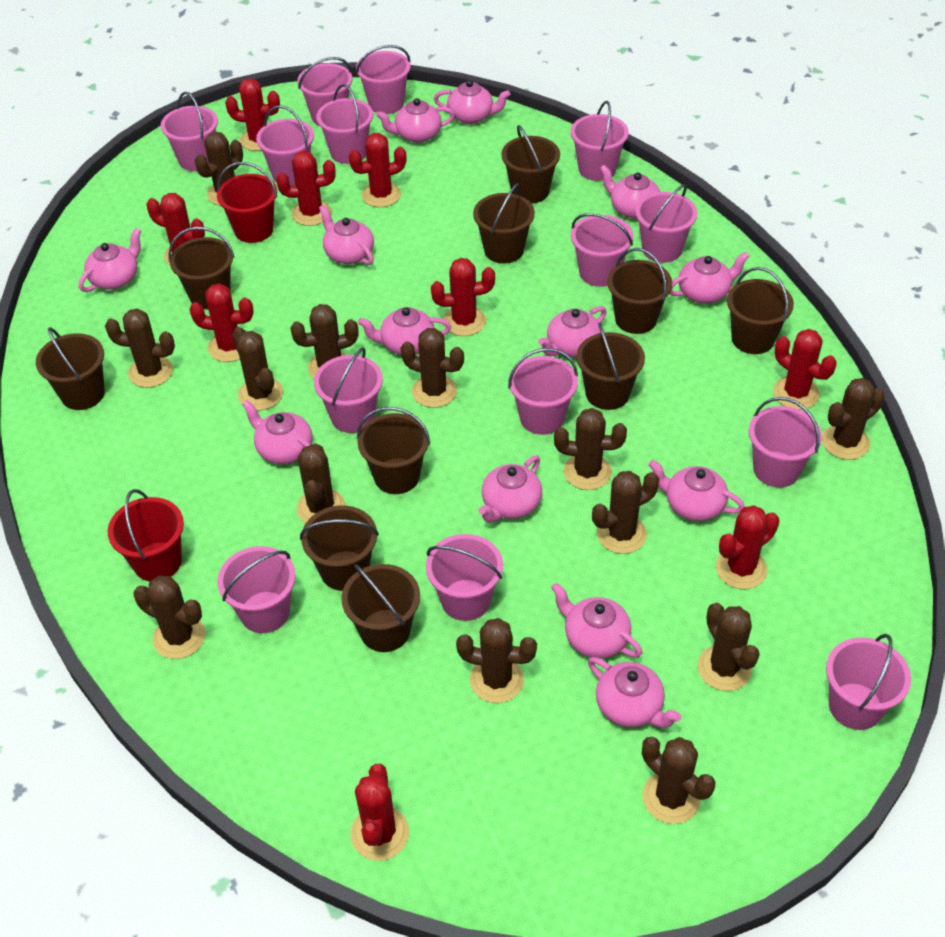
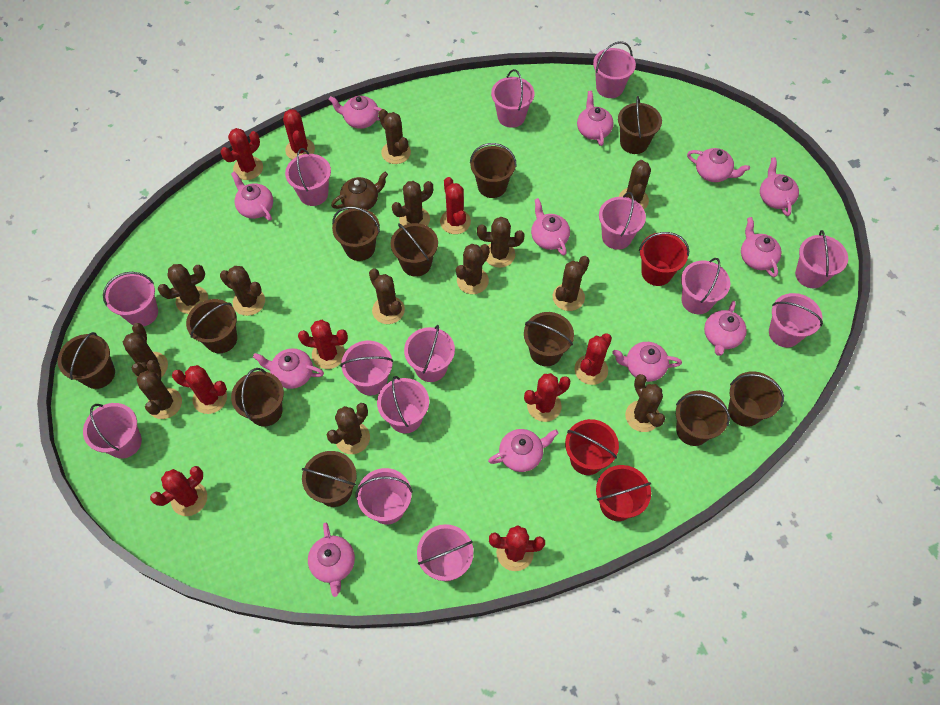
brown bucket: [36,327,105,410] [168,227,234,309] [300,505,379,591] [341,564,420,652] [357,407,430,494] [473,183,535,264] [501,125,560,204] [576,323,645,410] [607,248,672,334] [727,267,794,354] = 10 -> [58,332,115,389] [186,299,237,353] [231,368,284,427] [302,451,357,507] [332,206,380,261] [391,223,438,277] [470,143,517,198] [524,312,574,366] [618,96,662,154] [676,390,730,446] [728,371,784,427] = 11
brown teapot: none = 0 -> [331,172,388,210] = 1
pink teapot: [79,228,141,292] [242,400,313,464] [319,205,374,265] [358,307,451,355] [376,98,455,143] [434,80,510,124] [479,456,542,523] [538,306,607,357] [551,583,642,659] [588,657,681,728] [600,165,660,219] [648,460,745,521] [669,252,750,303] = 13 -> [231,171,273,221] [253,348,324,389] [308,523,355,597] [328,96,381,129] [488,429,559,472] [531,198,570,255] [577,91,614,146] [612,342,682,382] [687,148,750,182] [704,301,747,356] [741,217,781,277] [760,157,799,216] = 12
red bucket: [108,489,184,581] [217,162,277,243] = 2 -> [565,419,619,475] [596,465,651,521] [639,232,689,286] = 3

